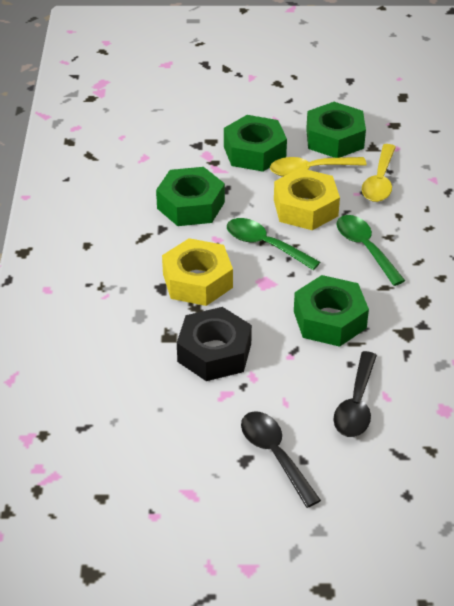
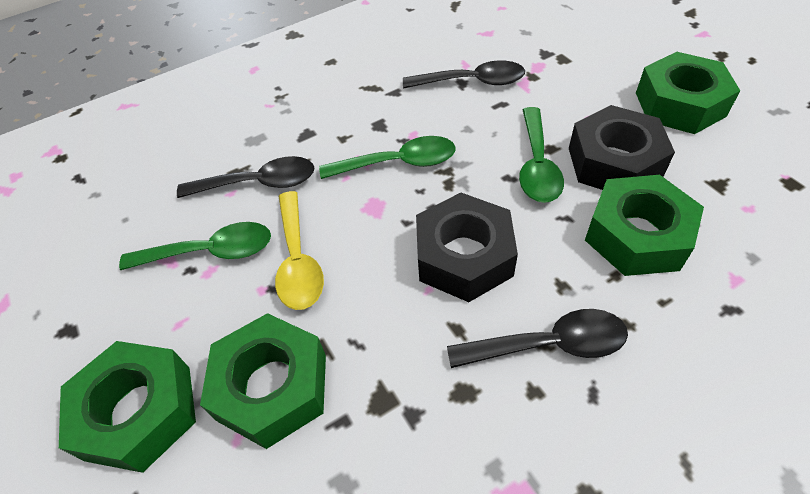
black nut: [177,307,252,381] = 1 -> [416,193,518,302] [569,105,675,190] = 2
black spoon: [241,411,321,508] [333,351,377,437] = 2 -> [177,156,314,198] [403,60,525,88] [447,309,628,368] = 3
green spoon: [227,218,320,270] [337,215,405,286] = 2 -> [119,222,271,270] [319,136,455,179] [519,107,564,203] = 3
yellow nut: [162,238,233,306] [274,168,340,230] = 2 -> none = 0
yellow spoon: [270,157,367,177] [362,144,396,202] = 2 -> [275,191,324,310] = 1

